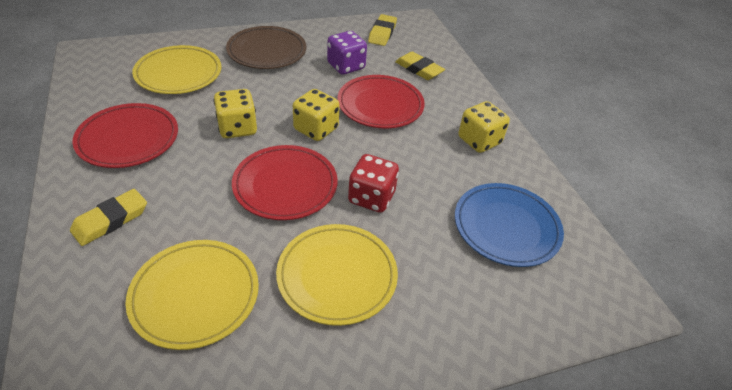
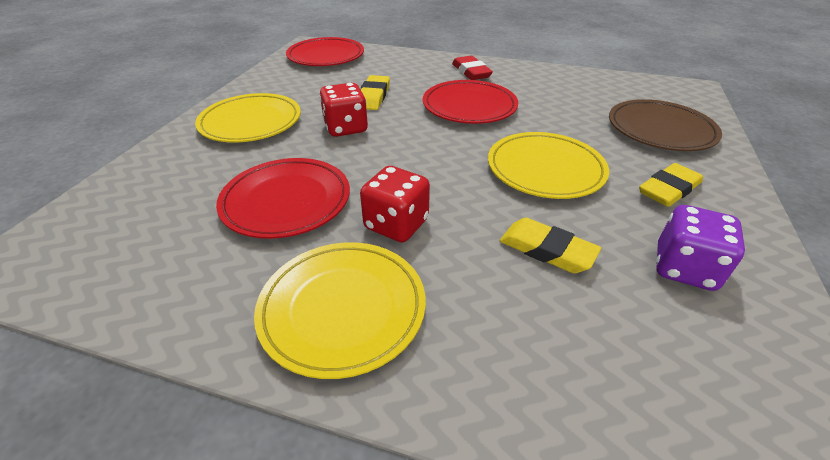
blue plate: [455,183,564,267] = 1 -> none = 0
red dice: [348,154,399,213] = 1 -> [319,83,368,137] [360,166,430,242] = 2
red eraser: none = 0 -> [452,56,493,80] = 1
yellow dice: [214,89,257,138] [293,89,340,141] [458,101,510,153] = 3 -> none = 0

